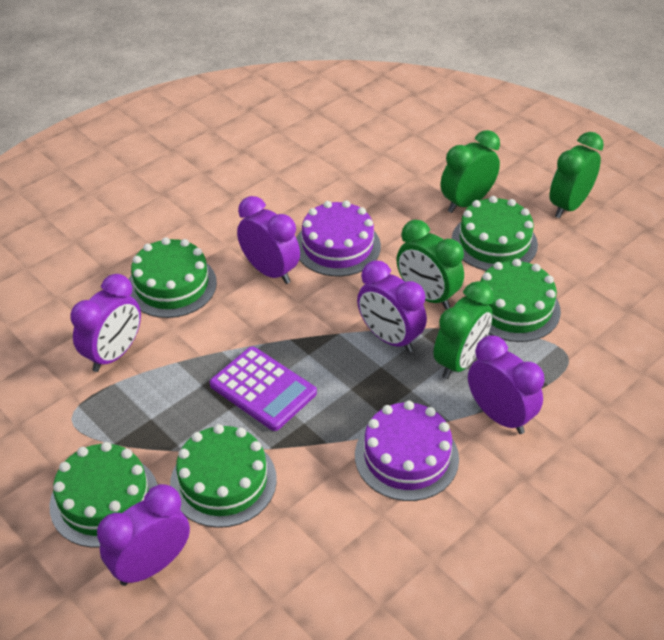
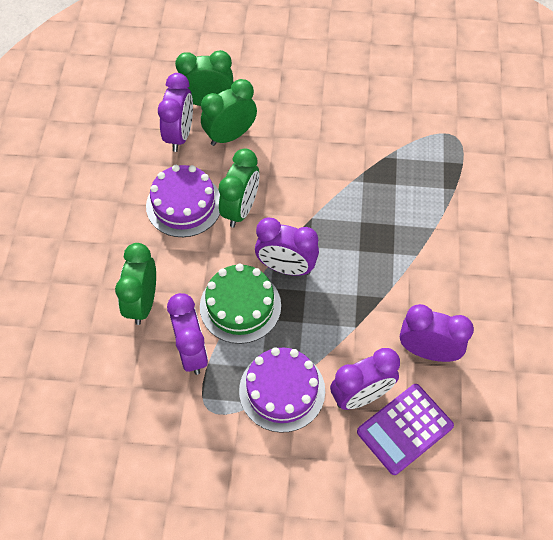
green cake: [50,442,158,548] [129,237,217,318] [170,424,277,528] [452,196,538,271] [480,259,561,342] = 5 -> [200,264,281,344] = 1

